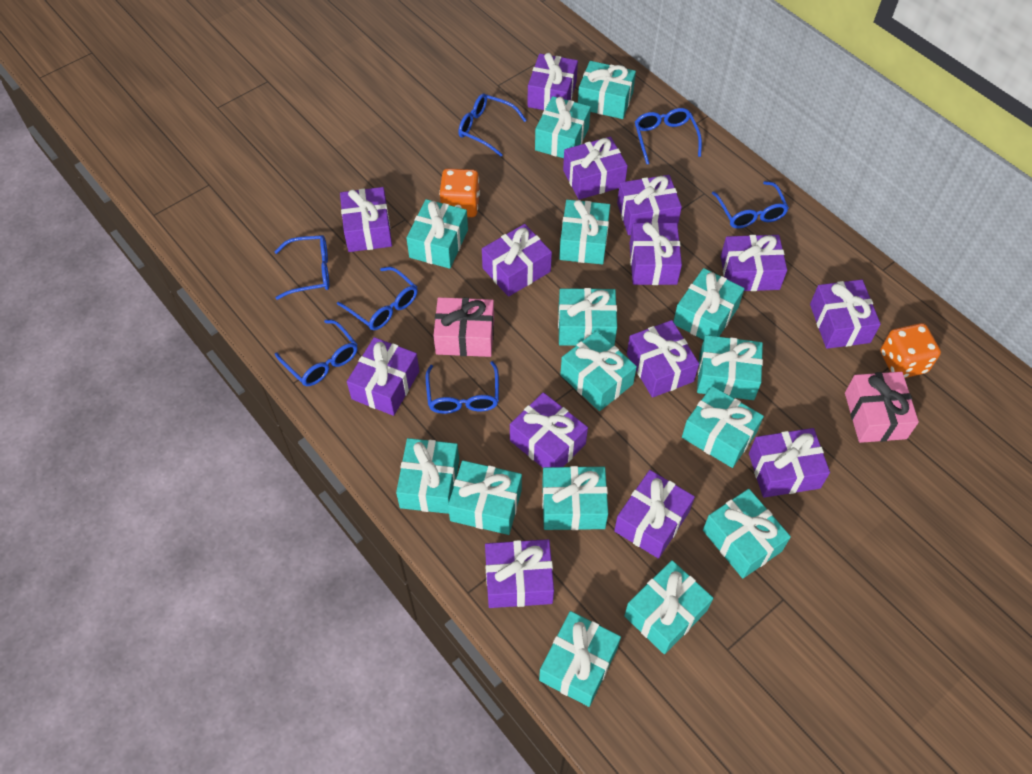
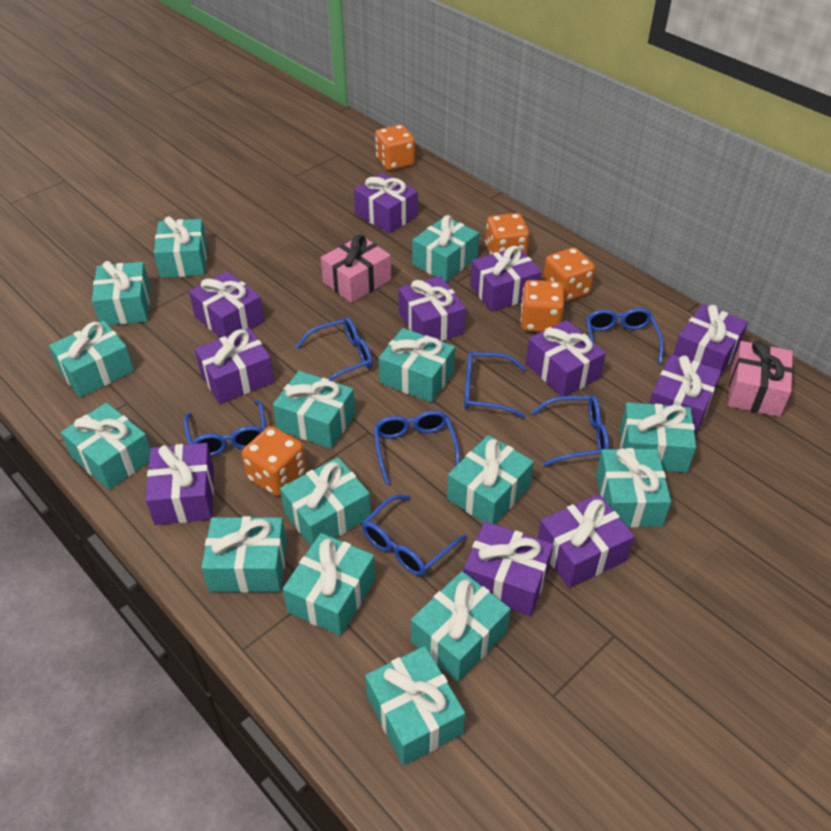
orange dice: [439,168,480,217] [880,323,941,378] = 2 -> [242,426,306,496] [375,125,415,171] [485,213,529,255] [520,280,564,332] [543,247,595,303] = 5
purple gift: [340,187,392,252] [347,337,419,416] [482,224,552,297] [485,539,554,608] [510,392,588,468] [527,53,578,110] [563,137,628,200] [614,470,695,559] [617,175,682,235] [627,320,699,398] [629,222,682,285] [721,235,787,291] [749,428,830,498] [810,280,881,349] = 14 -> [146,443,214,525] [189,271,264,338] [195,328,274,404] [354,173,418,233] [398,276,466,341] [464,522,553,616] [470,246,541,312] [526,320,606,396] [538,494,635,588] [649,354,721,435] [673,304,748,376] = 11

